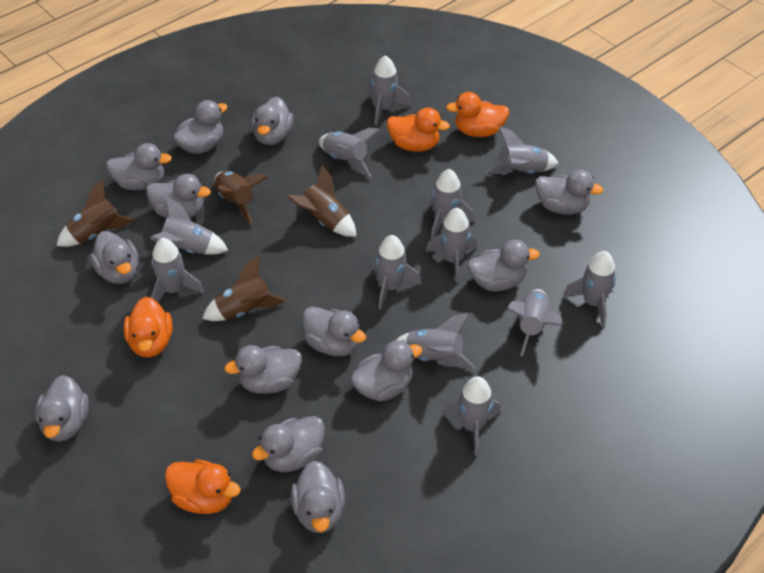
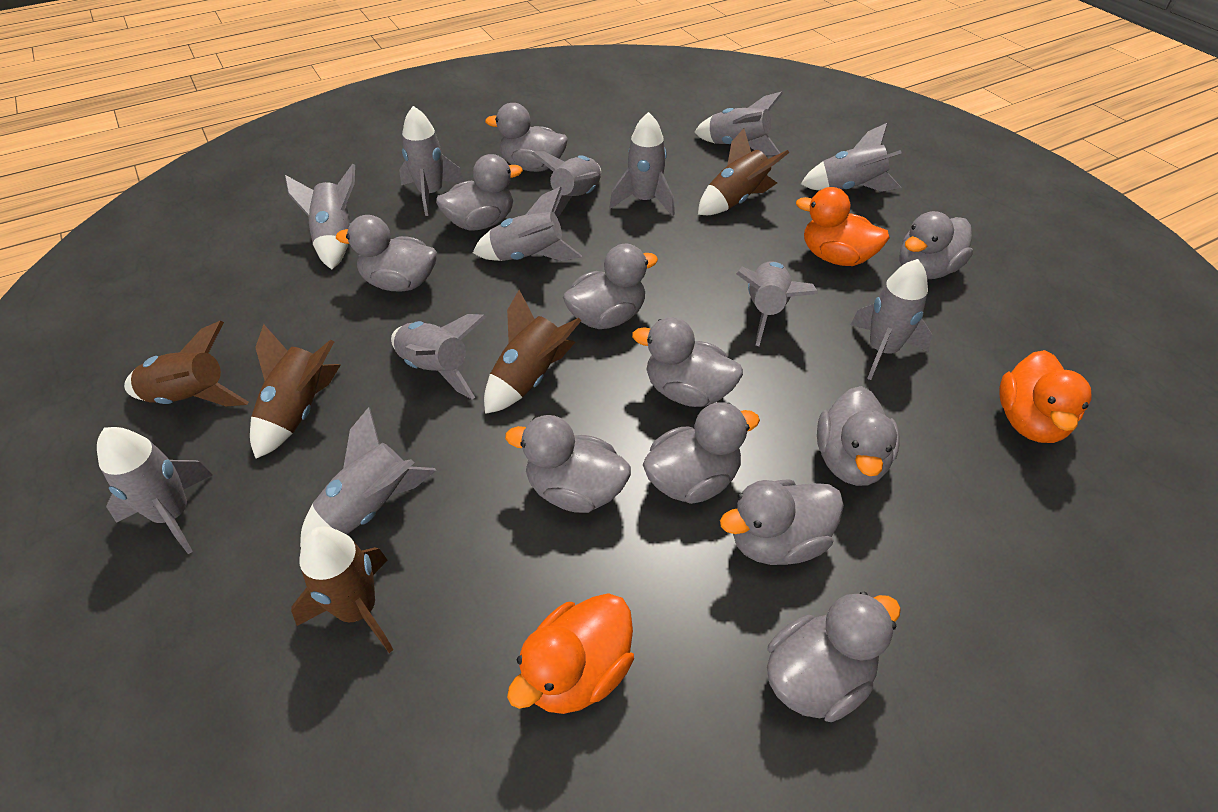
brown rocket: [57,179,135,247] [202,255,286,321] [214,171,268,224] [287,165,356,237] = 4 -> [124,320,249,406] [250,324,340,459] [291,526,394,653] [484,290,582,414] [698,129,789,215] = 5
grey duck: [35,375,89,442] [90,231,139,284] [106,143,172,190] [146,174,211,218] [173,100,227,154] [224,345,302,394] [251,97,293,145] [252,416,325,472] [291,461,345,533] [302,307,366,356] [351,340,422,402] [467,240,540,291] [535,170,603,215] = 13 -> [336,215,437,292] [436,154,523,231] [485,103,568,172] [505,415,631,513] [563,244,658,329] [632,317,743,407] [643,402,760,504] [720,480,844,565] [767,592,901,722] [817,386,900,486] [899,211,973,279] = 11
orange duck: [124,297,173,358] [165,459,241,514] [387,108,450,152] [446,92,509,137] = 4 -> [507,593,634,714] [796,187,890,266] [999,350,1091,443] = 3

